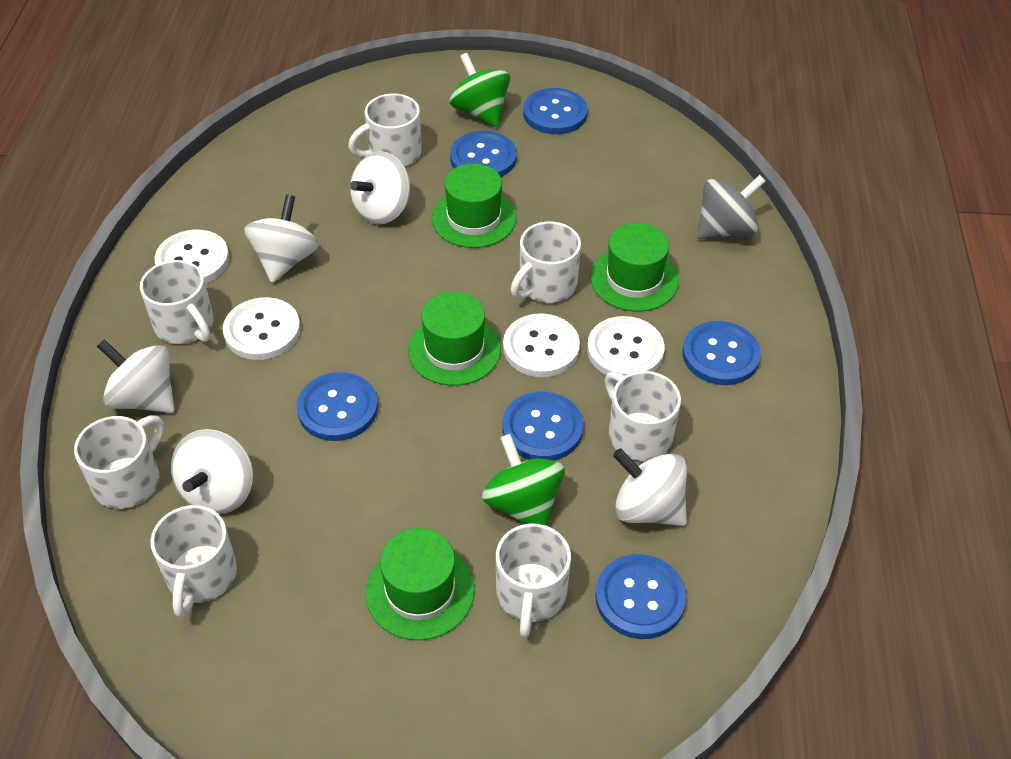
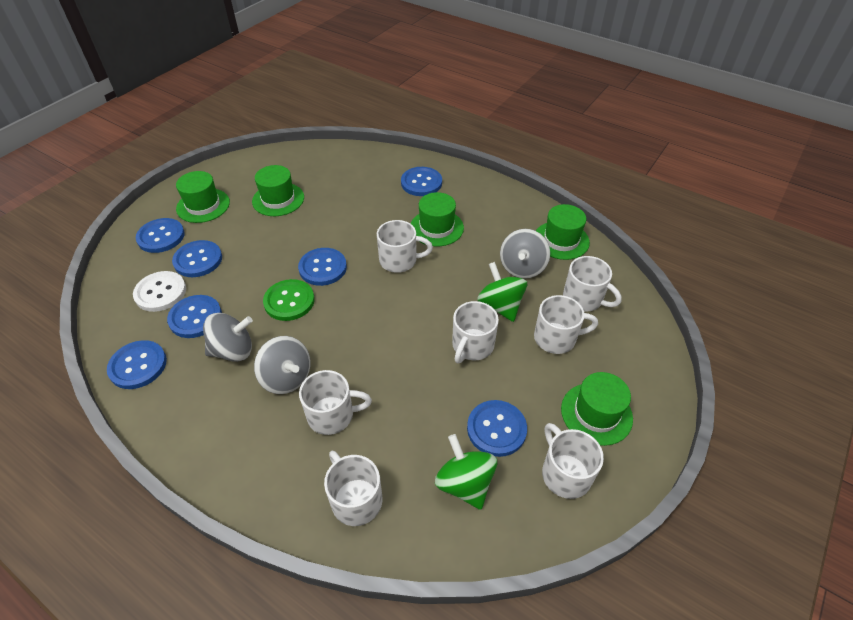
blue button: [297,372,378,441] [450,131,517,177] [502,392,583,460] [523,88,587,134] [595,554,686,639] [682,321,761,385] = 6 -> [107,340,167,389] [136,218,185,253] [167,295,222,338] [172,240,222,277] [298,248,347,286] [401,167,442,196] [467,400,527,457] = 7
green button: none = 0 -> [263,279,315,321] = 1
green hat: [366,528,475,640] [408,292,501,386] [432,163,516,248] [590,223,679,312] = 4 -> [176,171,230,223] [252,165,304,216] [411,192,464,246] [536,204,590,260] [561,372,633,446] = 5
grey spinning top: [697,175,766,239] = 1 -> [203,313,253,362] [254,336,310,394] [500,229,550,279] = 3
white button: [155,230,229,283] [223,297,301,360] [503,313,580,377] [587,316,665,376] = 4 -> [133,271,186,312] = 1
white spinning top: [97,339,175,413] [171,429,253,514] [244,194,319,283] [350,151,410,225] [613,448,687,526] = 5 -> none = 0

